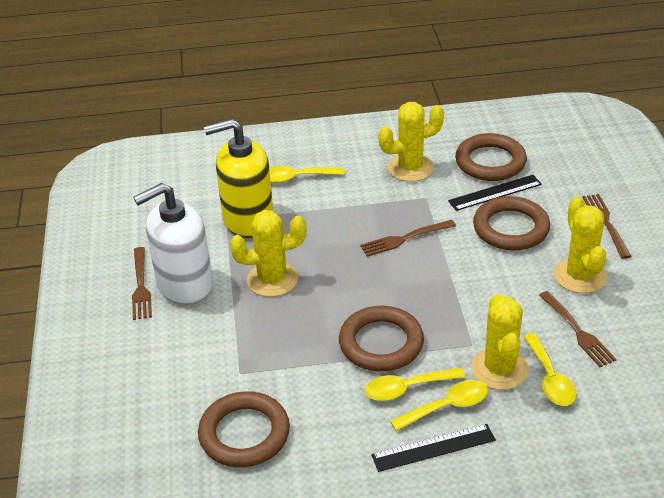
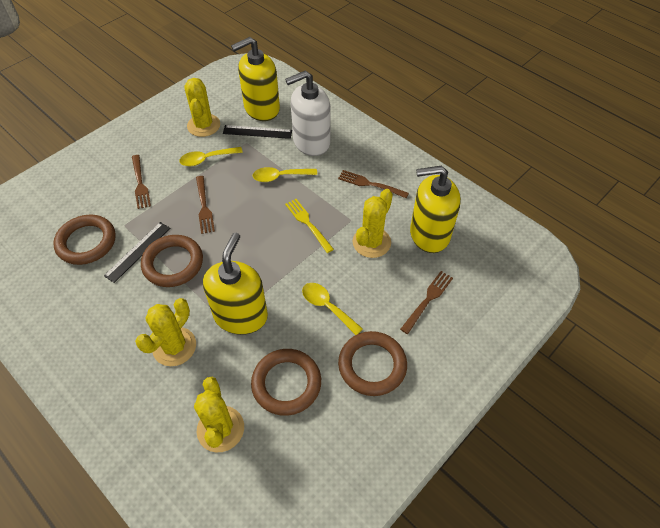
yellow fork: none = 0 -> [285,199,334,253] = 1
yellow soap dispenser: [204,119,273,238] = 1 -> [203,233,268,335] [231,37,280,121] [410,165,461,253] = 3
yellow spoon: [269,166,345,183] [365,368,466,401] [390,380,488,431] [524,333,576,406] = 4 -> [179,147,243,166] [253,167,317,182] [302,283,363,335] = 3

